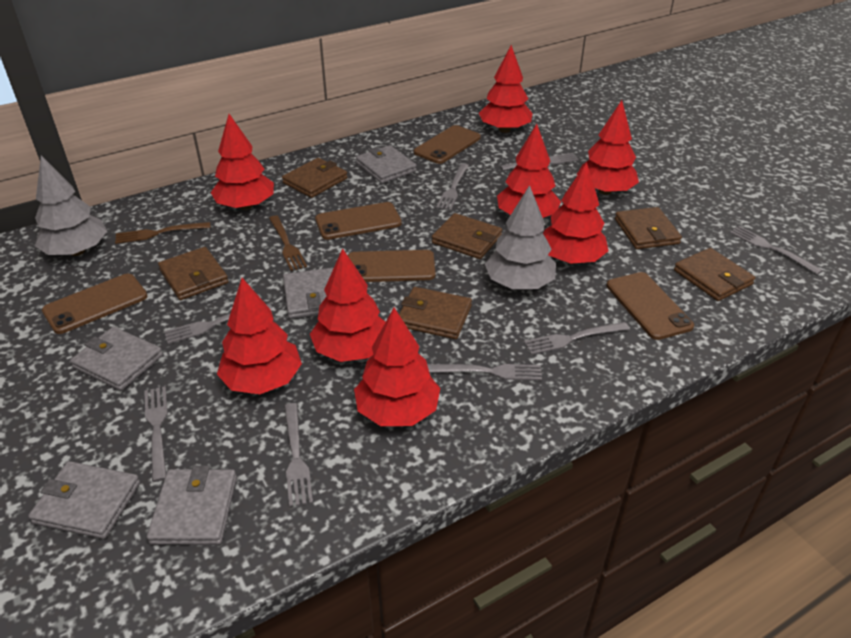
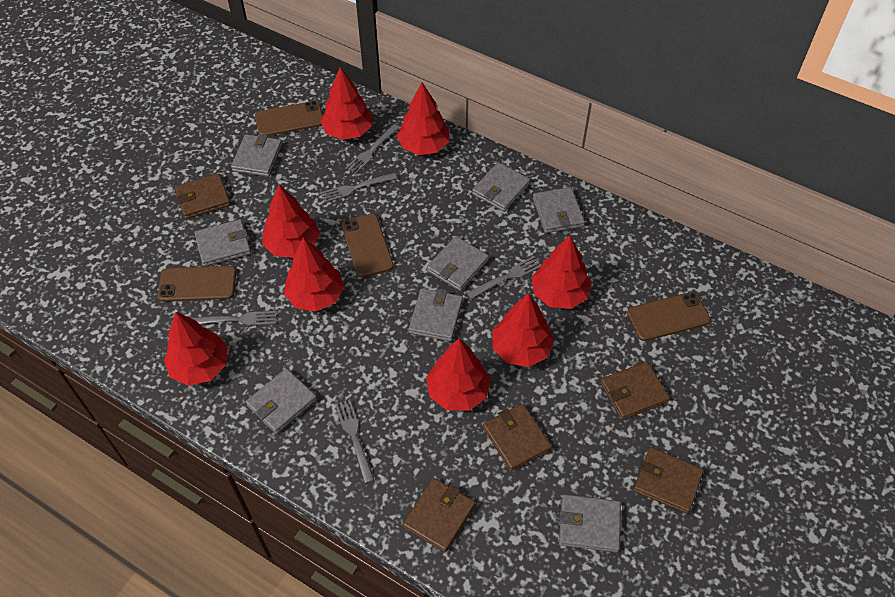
brown fork: [115,222,211,244] [269,216,307,271] = 2 -> none = 0
brown phone: [42,274,147,334] [315,202,402,240] [348,250,435,282] [414,125,481,164] [607,272,694,340] = 5 -> [157,266,236,302] [255,101,323,136] [342,214,394,277] [627,292,710,341] = 4
brown wallet: [158,247,229,300] [282,158,348,198] [399,287,472,339] [432,213,502,259] [615,207,682,249] [674,248,755,301] = 6 -> [175,173,231,219] [403,478,475,552] [483,404,552,471] [600,362,670,420] [633,447,704,514] = 5
grey fork: [145,386,168,482] [164,303,273,344] [284,403,313,507] [427,364,542,381] [436,163,469,210] [500,153,579,171] [524,322,630,355] [730,226,823,275] = 8 -> [192,311,276,326] [320,173,397,203] [335,400,374,483] [345,124,400,175] [467,256,541,299] = 5
grey tree: [35,155,107,256] [485,185,556,289] = 2 -> none = 0
grey wallet: [28,461,140,539] [70,327,163,391] [147,465,237,545] [283,268,334,319] [356,145,417,183] = 5 -> [194,219,251,267] [231,134,282,177] [246,368,317,434] [409,288,463,342] [427,236,489,291] [472,162,530,212] [533,187,585,233] [559,494,621,552] = 8

